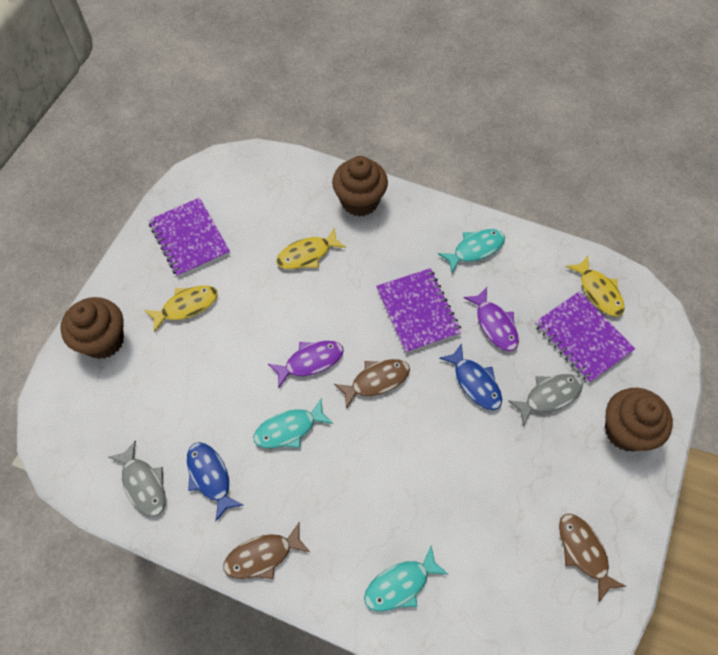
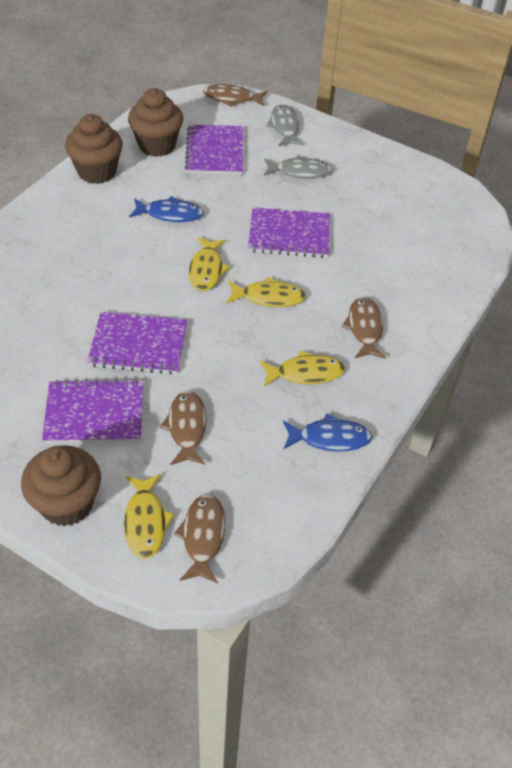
brown fish: [223,523,310,579] [334,359,410,409] [559,514,627,602] = 3 -> [160,391,207,465] [174,494,225,583] [203,84,267,107] [342,297,386,359] = 4
purple fish: [268,341,344,389] [463,287,519,351] = 2 -> none = 0
purple notebook: [148,198,230,277] [376,268,462,353] [535,291,635,383] = 3 -> [42,379,143,443] [87,312,187,375] [185,124,243,175] [248,207,330,258] = 4
turquoise fish: [253,398,333,448] [364,546,449,611] [438,229,505,273] = 3 -> none = 0
yellow fish: [144,286,218,333] [276,228,346,269] [566,256,625,317] = 3 -> [124,474,174,559] [189,237,230,292] [226,277,306,307] [260,351,345,386] = 4

